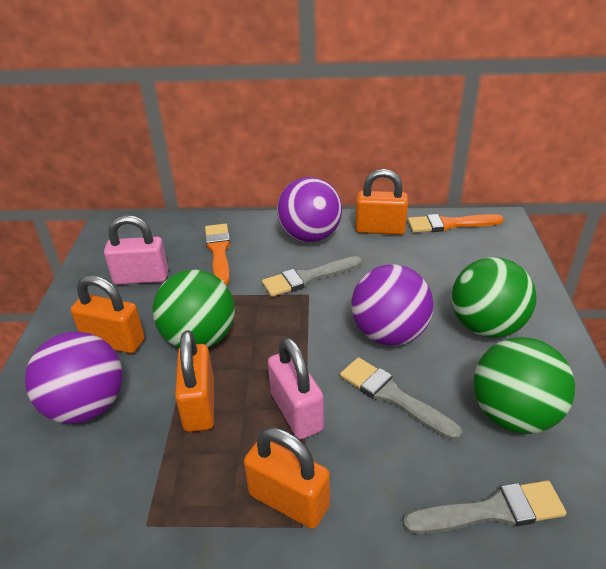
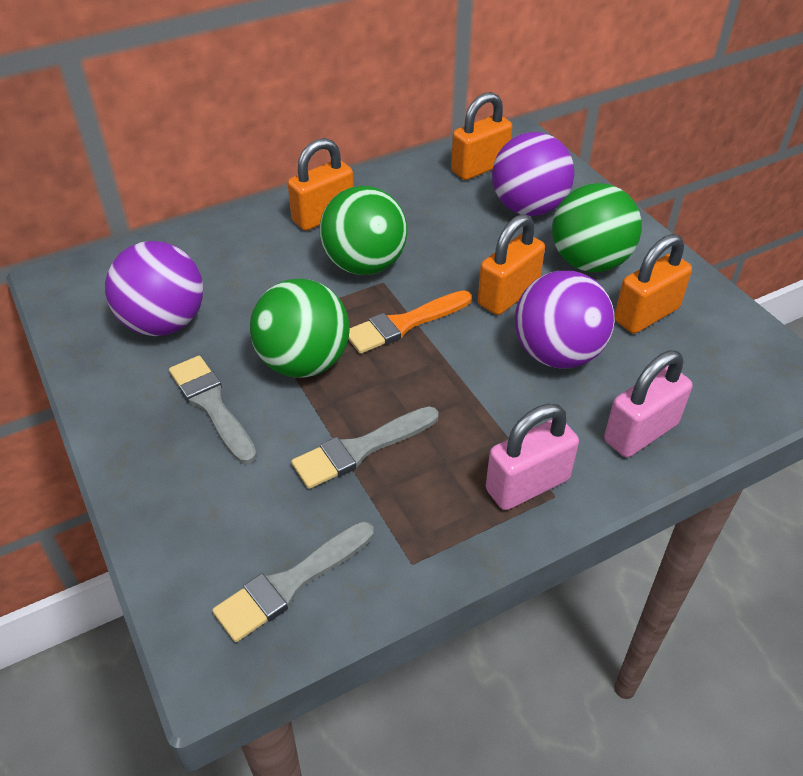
orange brush: [205,224,230,285] [408,214,504,233] = 2 -> [348,290,472,354] = 1

